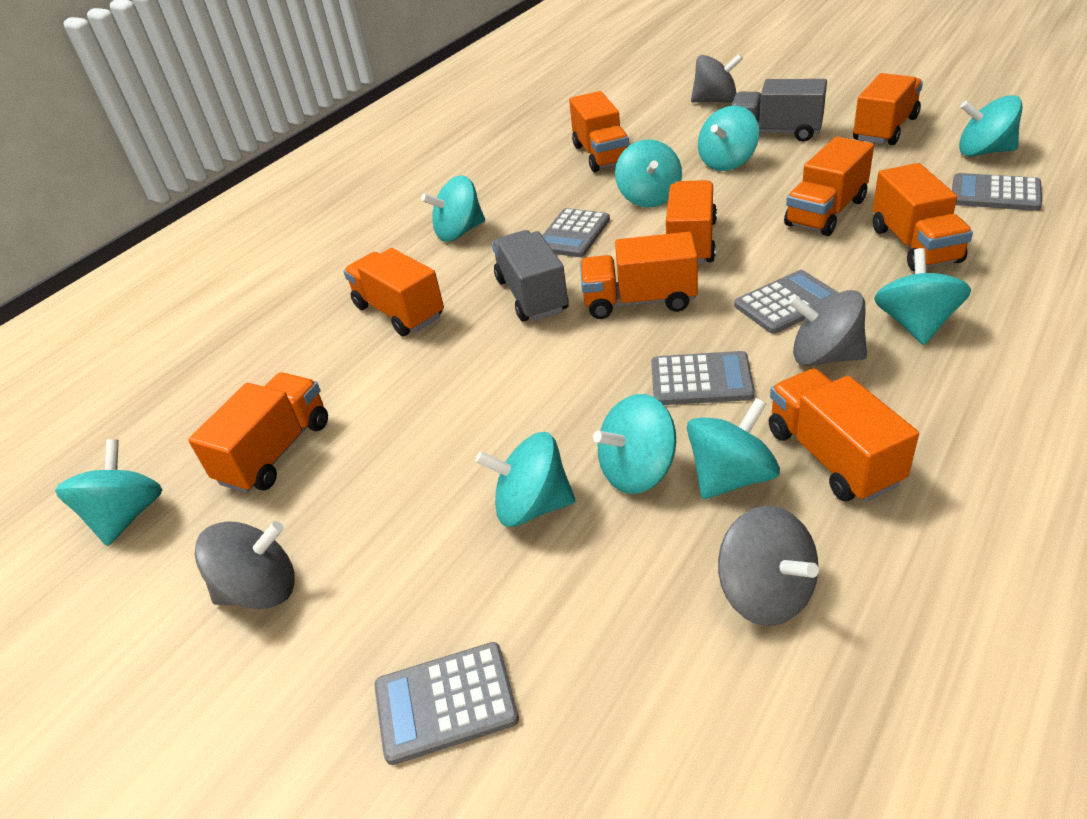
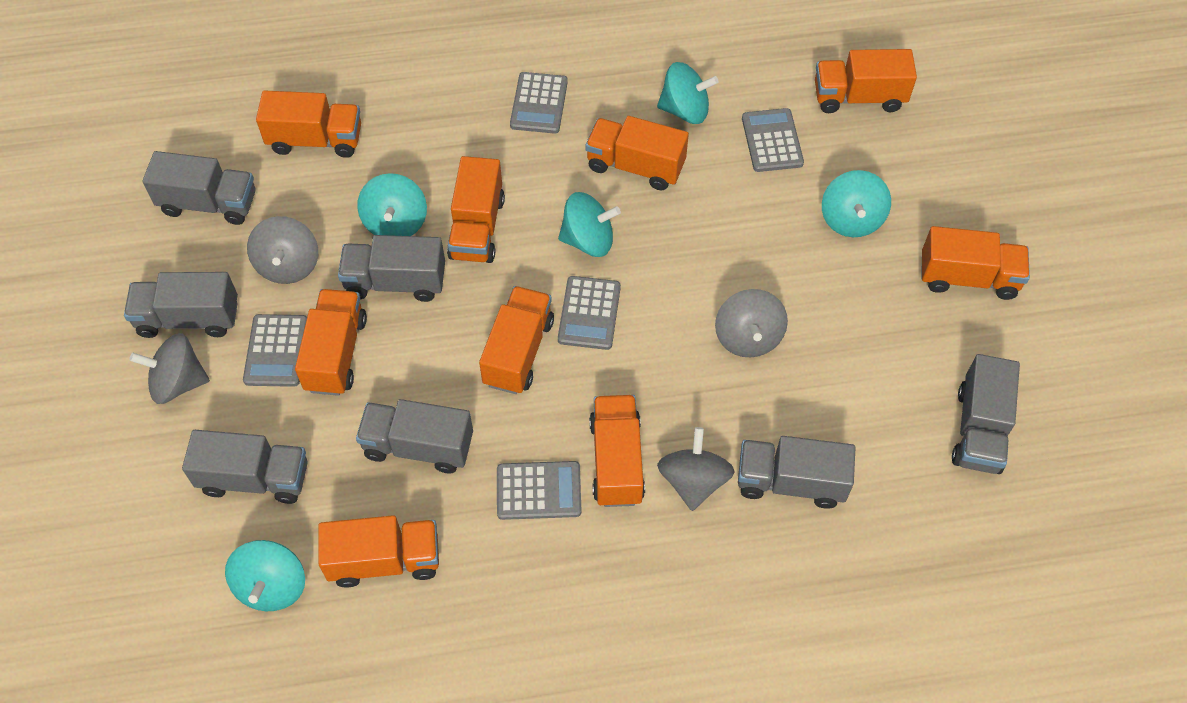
grey truck: [492,230,569,322] [732,79,827,142] = 2 -> [124,272,238,338] [142,151,255,225] [182,430,308,504] [338,235,445,302] [356,399,473,474] [738,436,855,509] [952,354,1020,474] = 7
turquoise spinning top: [55,439,162,546] [421,175,485,242] [475,432,575,527] [593,394,676,494] [615,139,682,208] [687,398,780,499] [698,106,759,171] [874,248,971,345] [959,95,1023,156] = 9 -> [225,540,305,611] [357,173,427,236] [558,192,621,257] [657,62,719,124] [822,170,891,237] = 5

